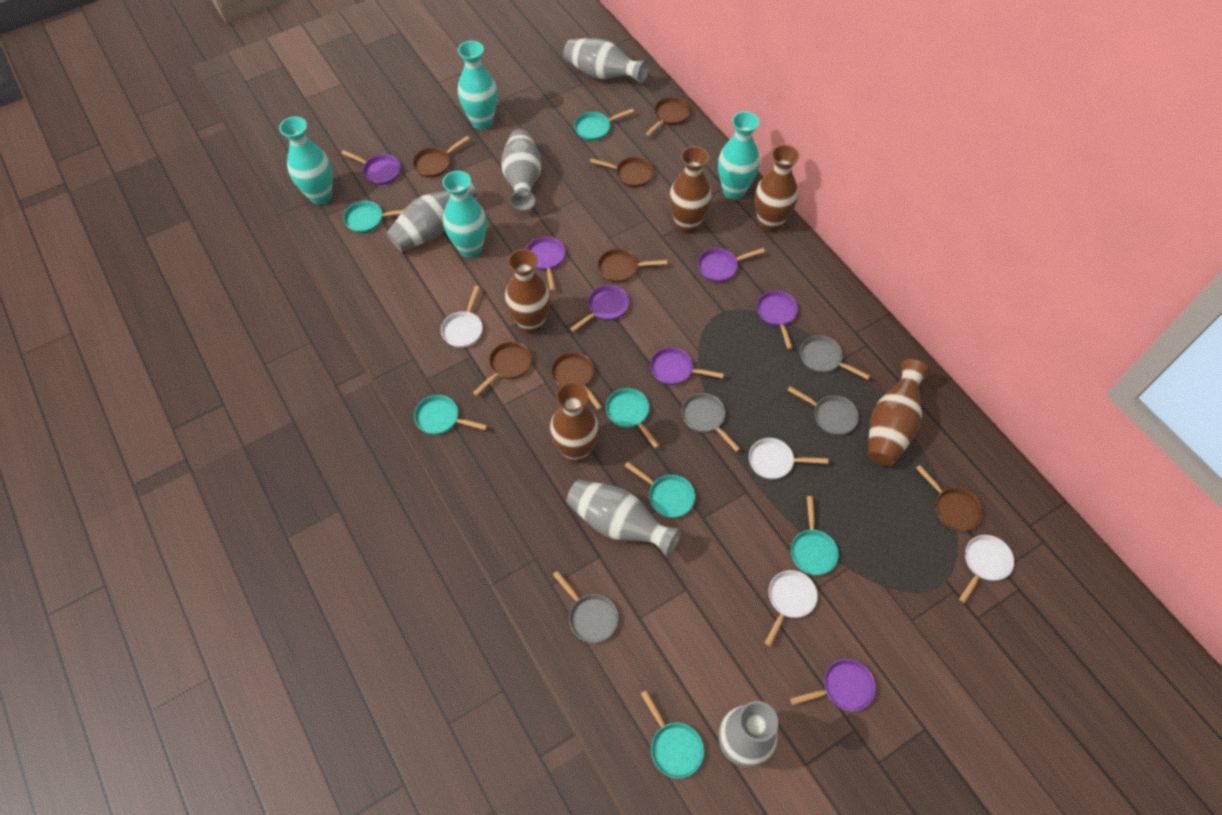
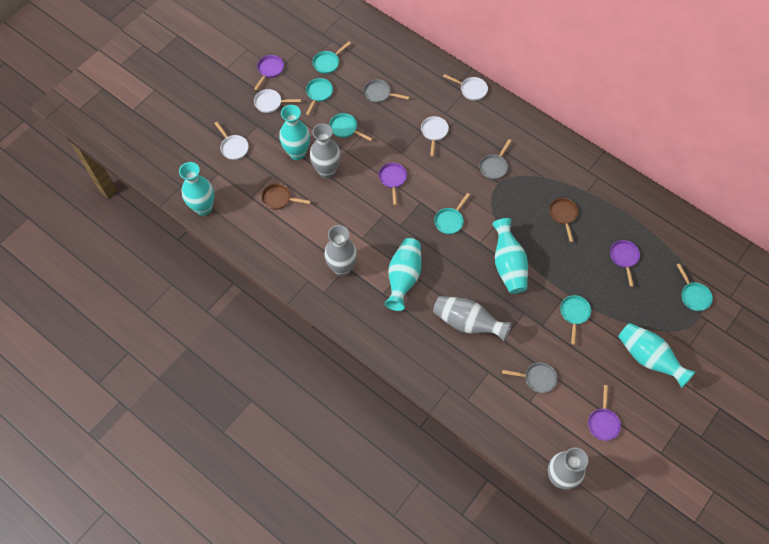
brown pan: [413,136,470,178] [473,342,532,396] [551,352,602,410] [590,157,654,187] [598,249,667,283] [646,97,691,136] [916,465,983,531] = 7 -> [261,184,311,210] [549,198,578,242] = 2
brown vase: [505,249,551,334] [550,382,599,463] [669,146,712,234] [755,145,800,232] [868,359,930,466] = 5 -> none = 0
grey pan: [553,571,619,643] [681,393,740,452] [788,386,859,435] [800,335,870,380] = 4 -> [363,79,410,103] [479,139,512,180] [502,362,557,393] = 3
grey vase: [387,182,478,252] [501,129,542,211] [563,38,649,84] [567,479,682,557] [719,701,778,768] = 5 -> [310,124,341,179] [324,225,357,276] [433,296,512,341] [548,448,588,490] = 4
purple pan: [341,150,401,185] [527,237,566,291] [570,285,629,332] [650,347,724,385] [698,248,765,282] [757,291,798,349] [790,659,876,711] = 7 -> [254,55,284,90] [378,163,407,205] [588,385,621,441] [610,240,640,287] = 4
turquoise pan: [343,201,404,233] [414,395,487,435] [574,109,634,141] [606,388,660,448] [625,462,695,518] [641,690,704,778] [791,496,839,575] = 7 -> [306,78,333,115] [312,41,351,74] [329,113,373,141] [434,193,470,234] [560,295,591,345] [677,264,713,311] = 6
turquoise vase: [279,117,332,205] [442,171,487,258] [458,41,497,130] [718,111,760,200] = 4 -> [179,162,214,216] [279,105,310,160] [385,238,422,311] [492,218,528,294] [618,323,695,388] = 5

